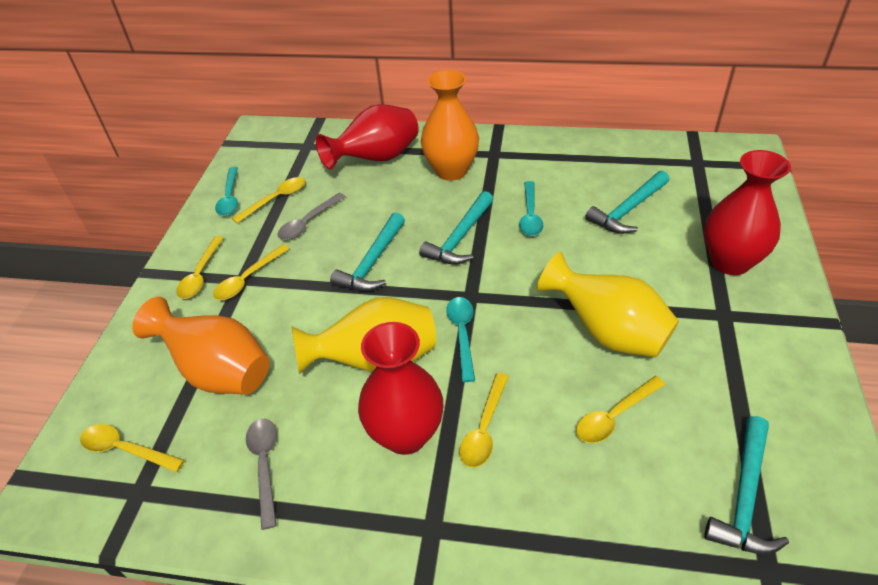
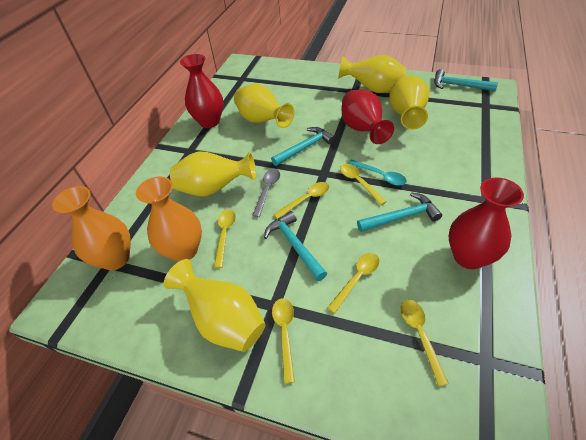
grey spoon: [246,419,277,530] [277,193,346,240] = 2 -> [252,169,280,217] = 1
turquoise spoon: [215,167,238,216] [446,297,475,382] [519,181,543,236] = 3 -> [348,159,407,186] = 1
yellow vase: [292,297,436,374] [537,252,679,357] = 2 -> [164,259,266,352] [170,151,256,197] [234,84,295,128] [338,55,407,93] [389,75,429,130] = 5

